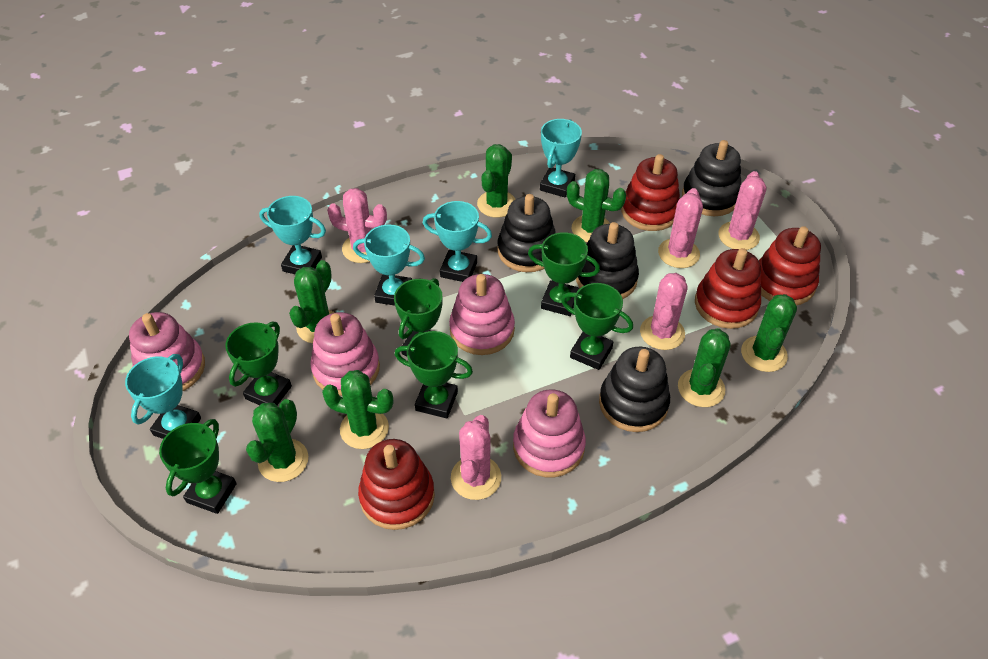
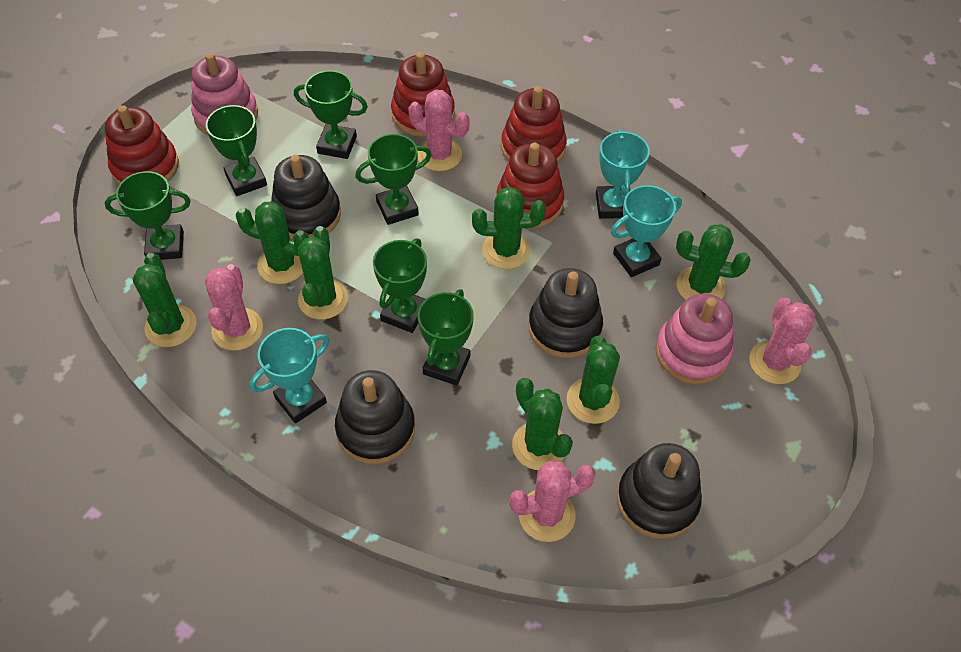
pink cactus: [327,188,387,263] [451,415,501,500] [640,273,687,350] [658,188,703,268] [718,171,767,250] = 5 -> [205,264,263,351] [408,89,470,171] [509,461,596,542] [749,298,815,384] = 4
pink stacking toy: [129,312,205,391] [310,312,380,396] [449,274,515,355] [513,389,586,477] = 4 -> [191,53,258,135] [655,293,733,384] = 2
turquoise trophy: [125,354,201,439] [259,196,326,274] [353,224,425,306] [423,201,492,282] [540,119,582,197] = 5 -> [250,328,329,423] [596,129,650,219] [611,185,682,277] = 3

